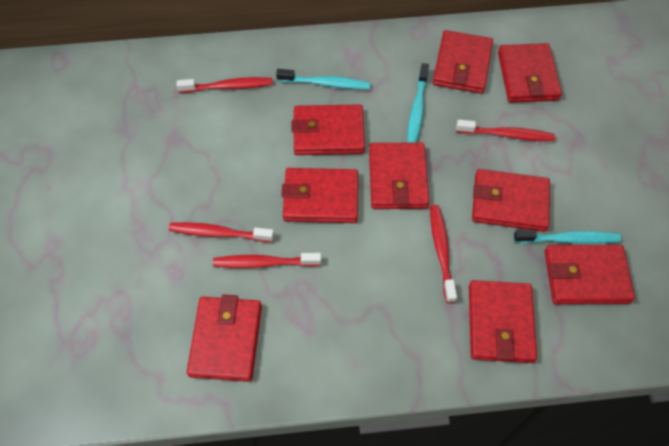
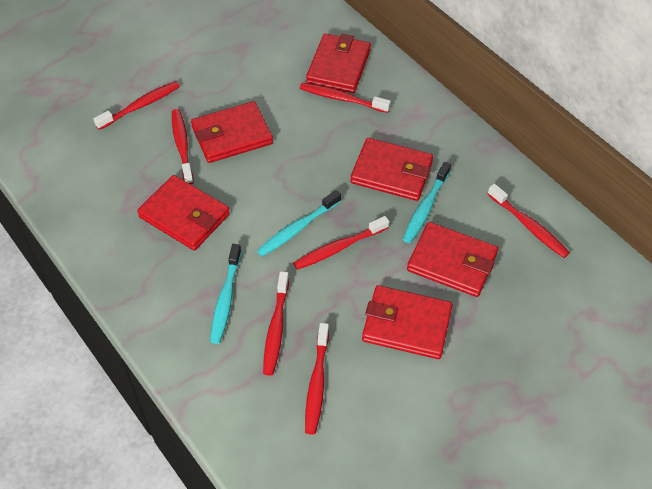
red toothbrush: [169,222,274,242] [177,77,273,93] [213,253,321,268] [430,205,457,303] [456,120,555,141] = 5 -> [93,81,180,130] [172,109,194,184] [263,271,289,375] [293,216,389,270] [300,83,391,113] [305,323,329,435] [488,184,570,258] = 7
red wallet: [187,294,262,382] [281,168,358,223] [292,105,365,155] [369,142,429,209] [433,30,493,94] [469,280,537,363] [472,169,550,232] [498,43,562,103] [545,245,635,304] = 9 -> [137,175,230,251] [191,101,273,163] [306,34,371,93] [350,138,433,201] [362,285,453,359] [407,222,498,297] = 6

